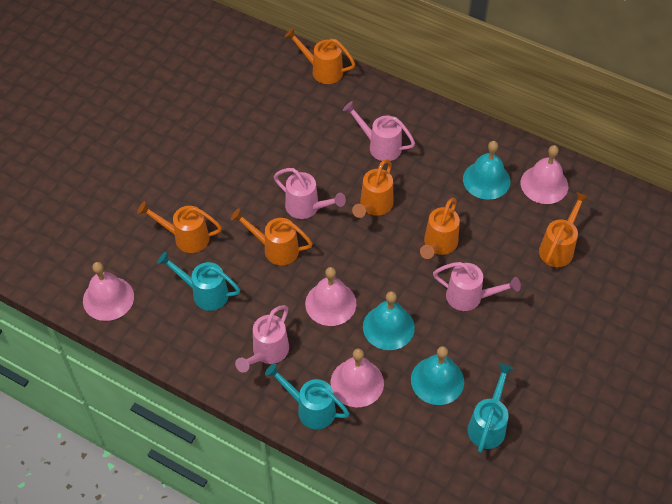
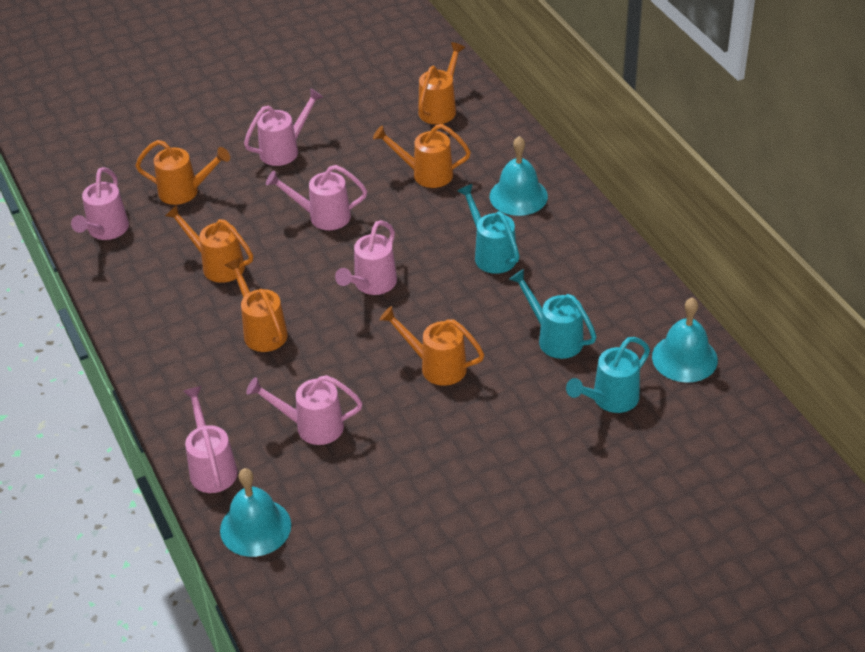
pink bell: [83,262,134,321] [305,267,356,326] [330,348,384,407] [521,145,568,204] = 4 -> none = 0
pink watering can: [235,305,289,373] [274,168,346,219] [343,101,415,161] [433,262,521,311] = 4 -> [71,167,129,240] [183,386,238,493] [244,88,323,166] [246,375,362,445] [266,165,367,230] [335,220,397,295] = 6

